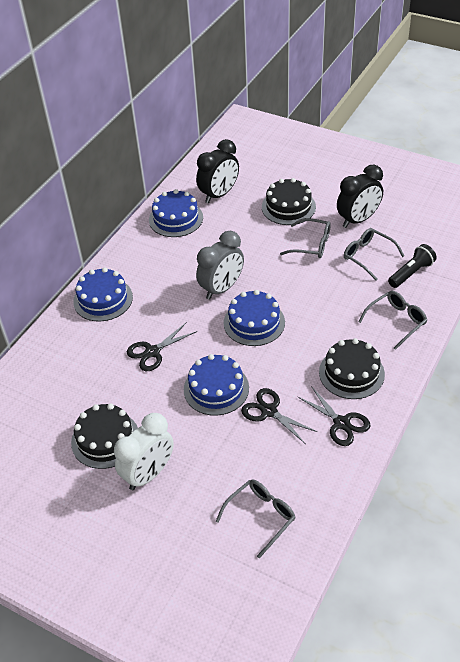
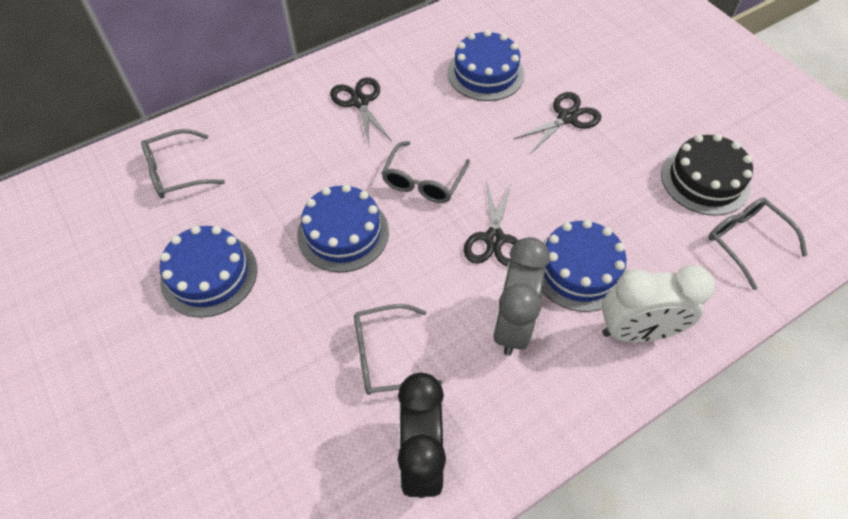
black cake: [71,403,138,469] [262,178,316,225] [319,338,385,399] = 3 -> [661,134,753,216] = 1
black clock: [196,139,239,203] [337,165,383,228] = 2 -> [398,373,446,498] = 1
black flashlight: [388,244,437,288] = 1 -> none = 0

